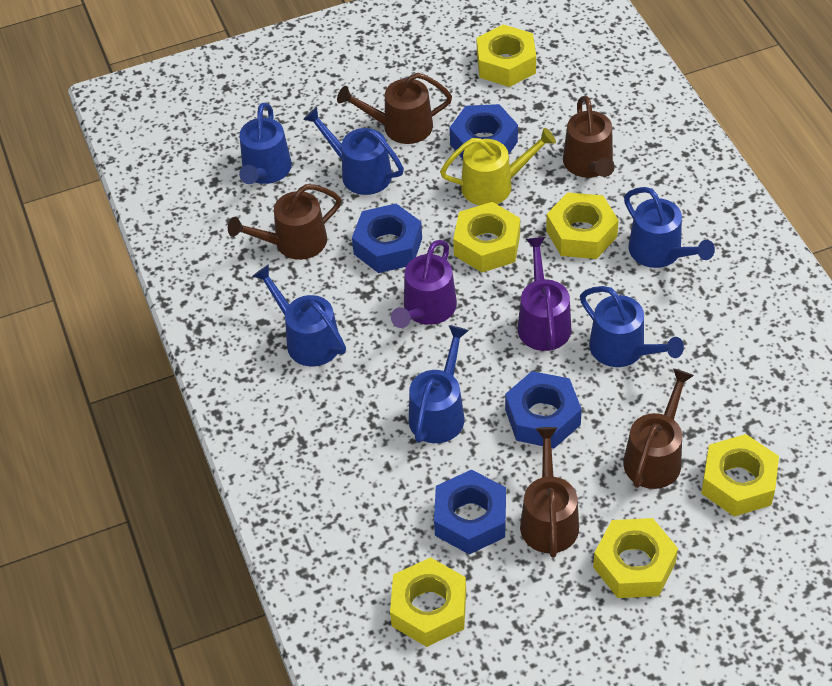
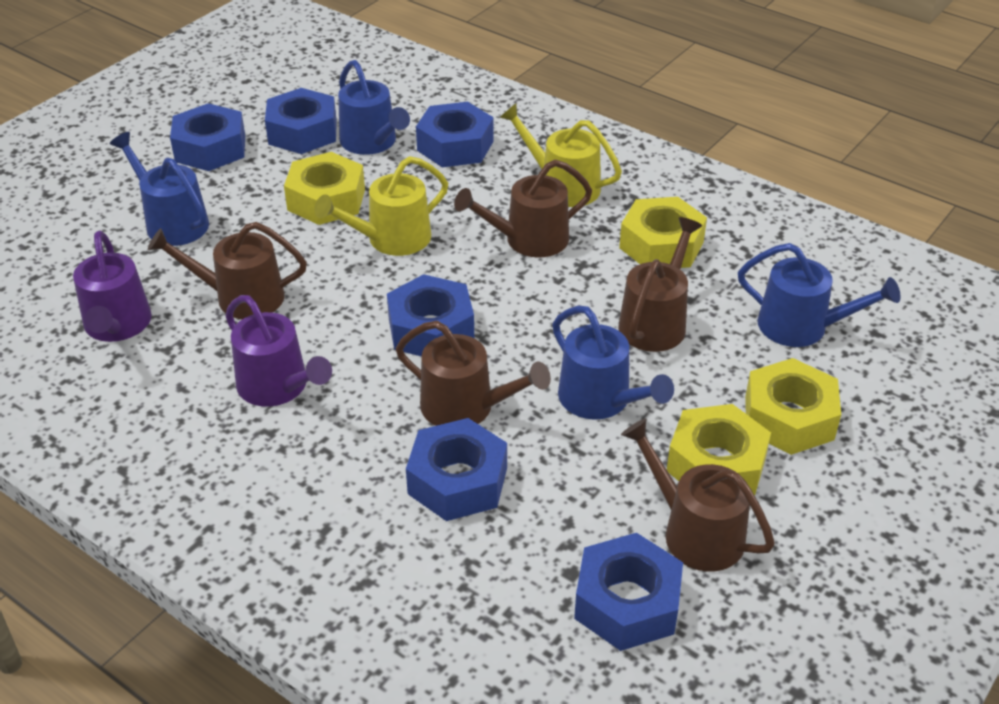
blue nut: [352,204,422,273] [434,469,506,554] [450,104,518,159] [505,371,582,448] = 4 -> [170,103,245,171] [265,88,337,154] [387,274,474,357] [406,418,507,521] [416,102,494,167] [574,533,683,651] = 6
blue watering can: [239,103,292,184] [252,264,346,367] [303,107,404,195] [409,325,469,443] [580,286,684,367] [624,187,715,268] = 6 -> [110,132,209,246] [338,60,410,155] [552,305,674,420] [738,243,900,347] = 4
yellow nut: [390,557,466,647] [453,202,520,272] [477,24,536,87] [546,192,619,259] [593,518,678,598] [701,434,779,516] = 6 -> [284,152,365,225] [619,197,707,268] [667,404,771,495] [745,358,841,455] = 4
yellow watering can: [440,128,556,205] = 1 -> [314,156,448,256] [499,103,622,207] = 2

